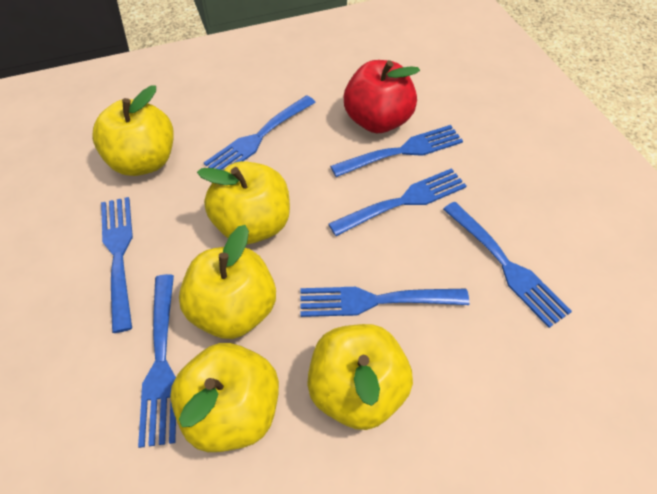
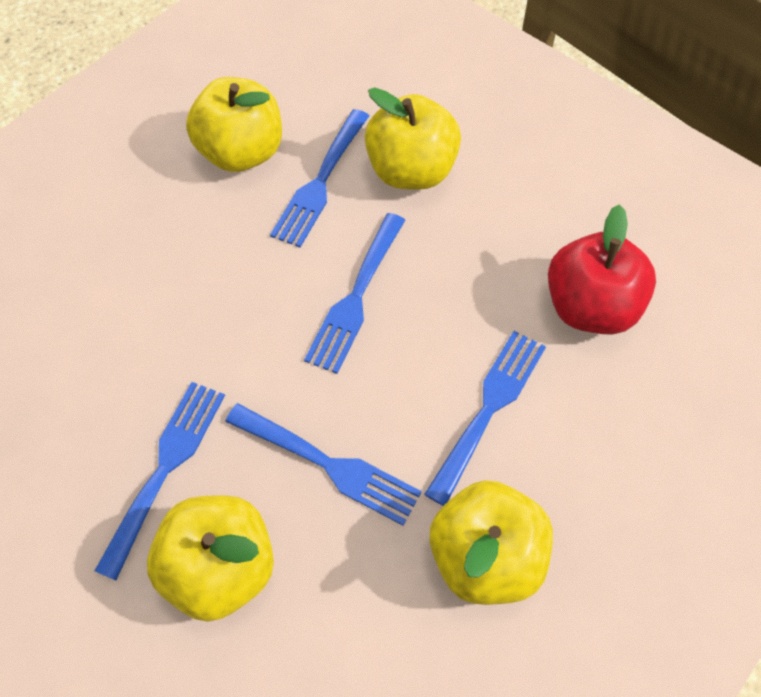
blue fork: [101,197,133,333] [138,274,176,448] [204,95,316,170] [300,287,470,317] [328,168,467,236] [330,125,463,177] [443,202,572,328] = 7 -> [94,382,225,580] [225,403,422,526] [270,109,369,247] [304,213,405,374] [424,331,546,506] = 5
yellow apple: [92,85,174,176] [170,343,279,452] [179,225,276,339] [197,161,290,244] [307,324,413,430] = 5 -> [147,496,274,622] [186,77,282,172] [365,87,461,190] [430,480,553,605] = 4

